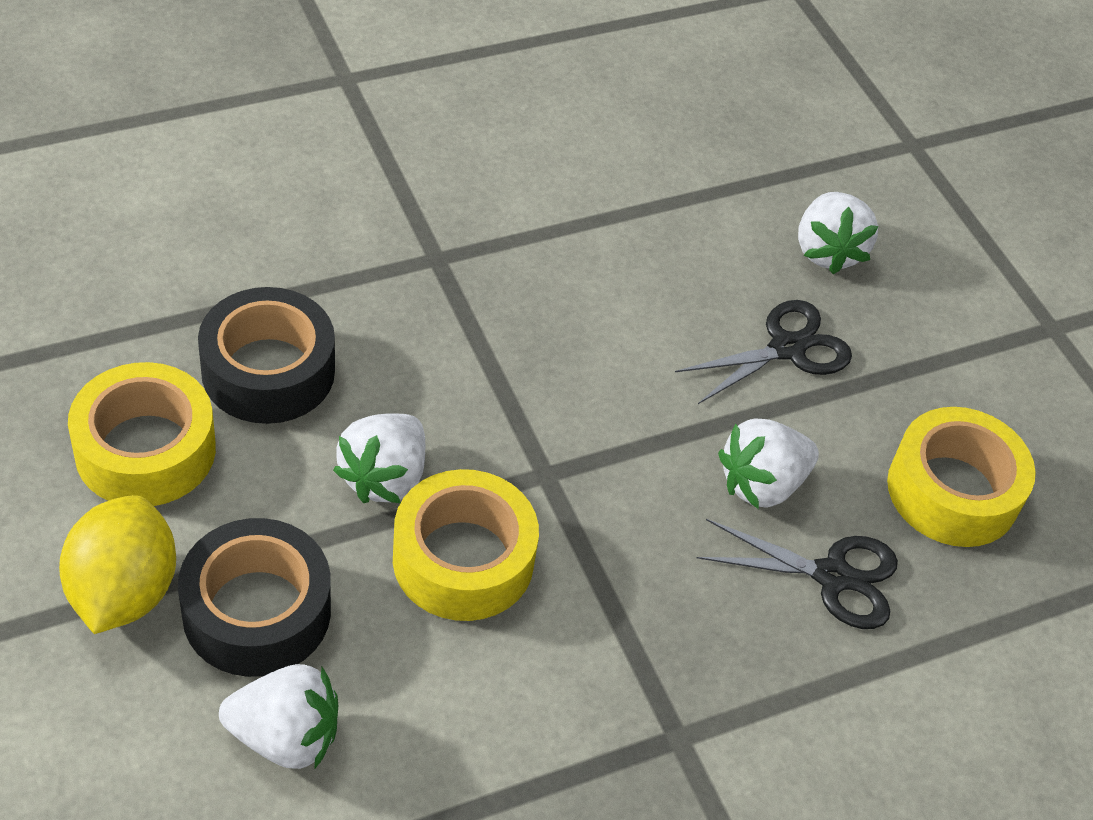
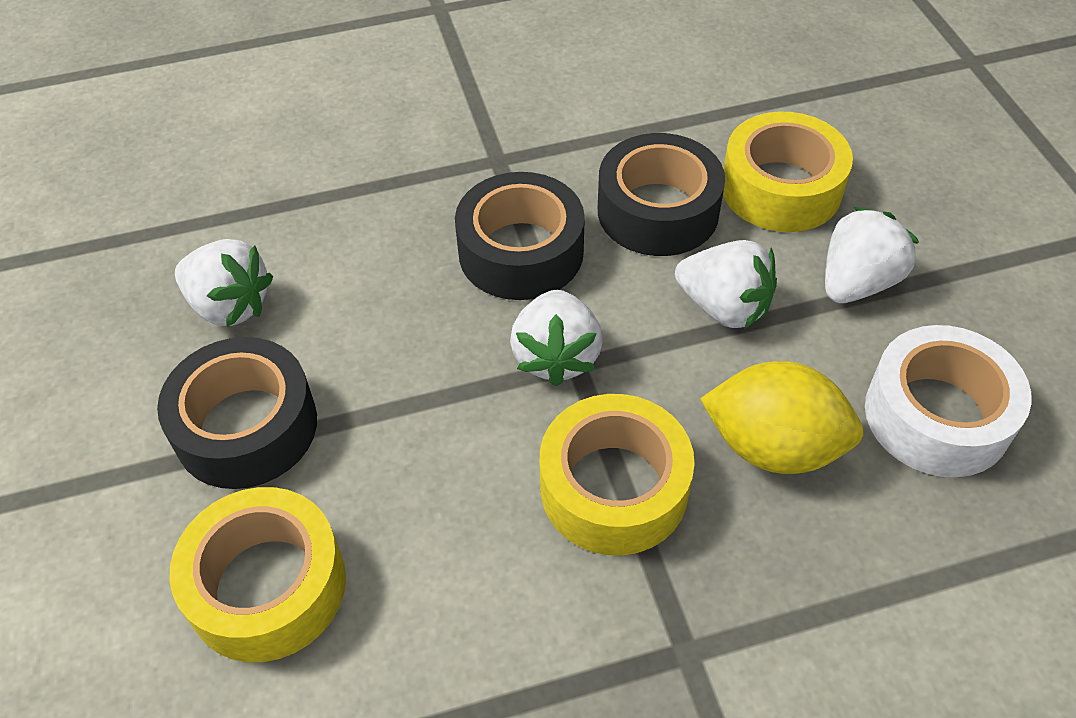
black scissors: [675,300,852,404] [697,519,898,629] = 2 -> none = 0
black tape: [178,518,331,677] [198,287,335,424] = 2 -> [157,337,317,489] [455,172,585,300] [598,133,725,256] = 3
white tape: none = 0 -> [865,325,1031,477] = 1

